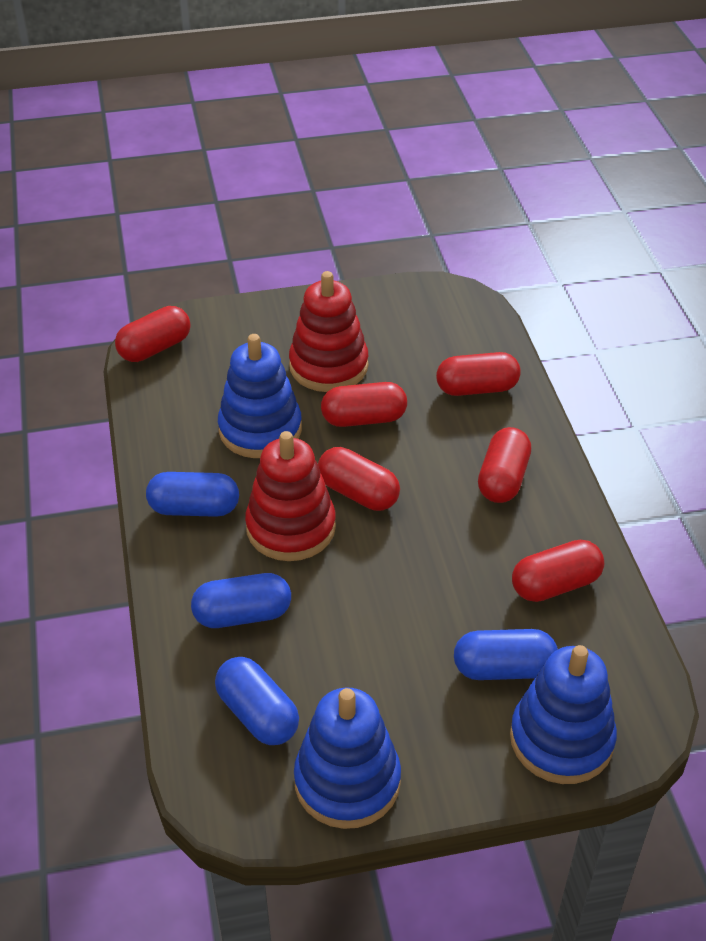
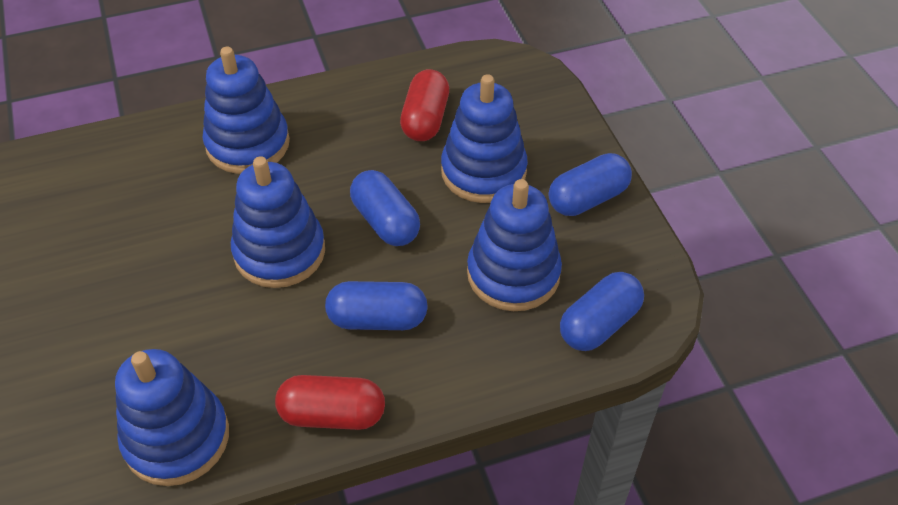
blue stacking toy: [218,334,302,458] [294,688,401,829] [510,645,617,784] = 3 -> [115,349,229,486] [203,47,290,174] [231,156,325,288] [441,74,528,203] [467,179,562,311] = 5
red capsule: [115,306,191,362] [318,447,400,511] [321,382,407,427] [436,352,521,396] [478,427,531,503] [512,540,604,602] = 6 -> [275,375,385,430] [400,69,449,141] = 2
red stacking toy: [245,431,336,561] [289,271,369,392] = 2 -> none = 0

